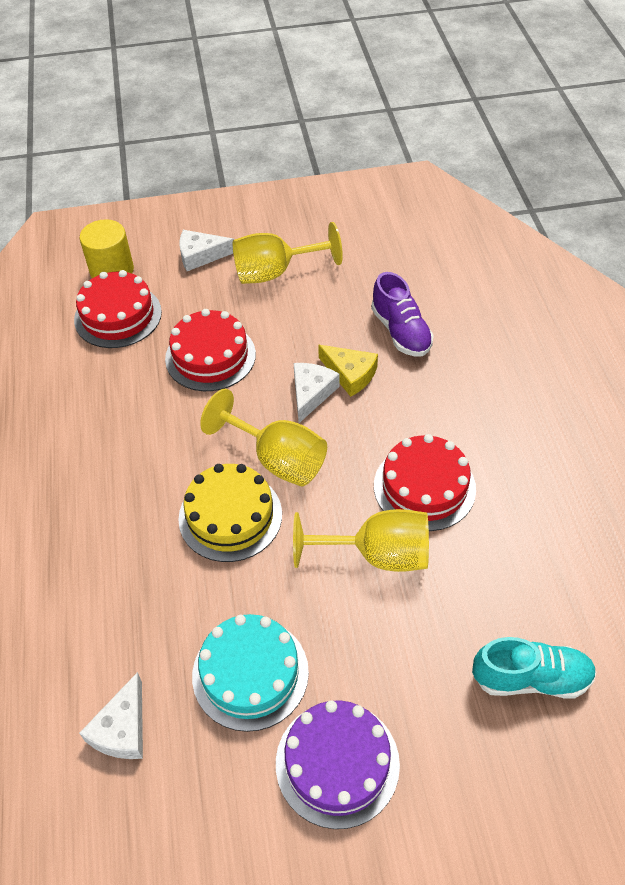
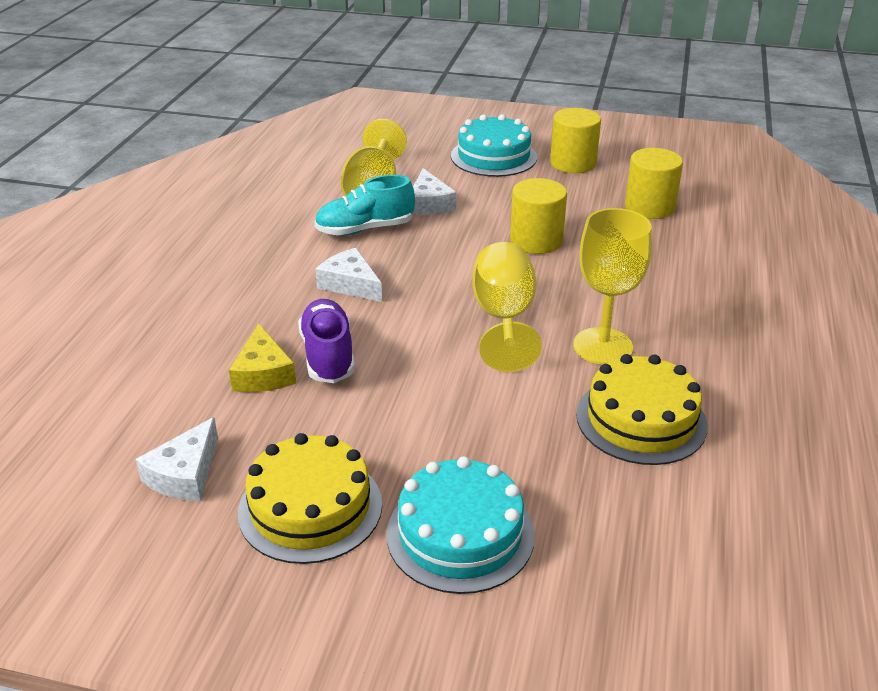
purple cake: [276,700,400,829] = 1 -> none = 0
red cake: [74,270,162,348] [165,309,256,391] [374,434,476,531] = 3 -> none = 0
turquoise cake: [192,614,309,732] = 1 -> [387,456,535,594] [451,114,537,177] = 2
yellow cake: [178,464,282,562] = 1 -> [238,433,382,564] [576,354,708,465] = 2
yellow cylinder: [79,219,134,278] = 1 -> [510,178,567,254] [550,108,601,173] [625,148,683,219] = 3

